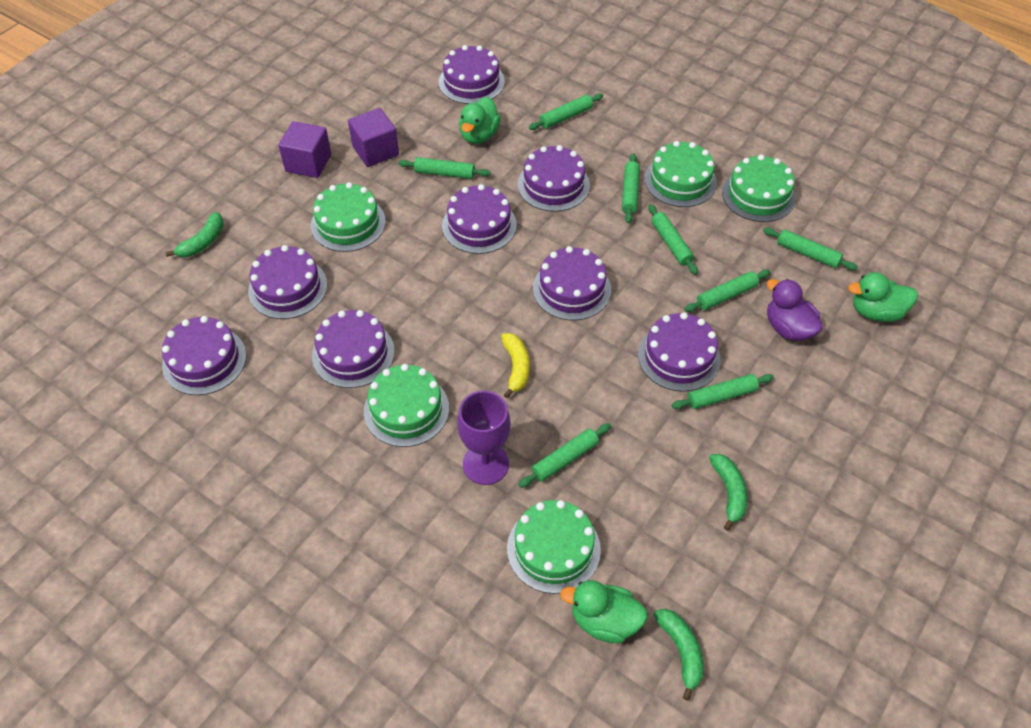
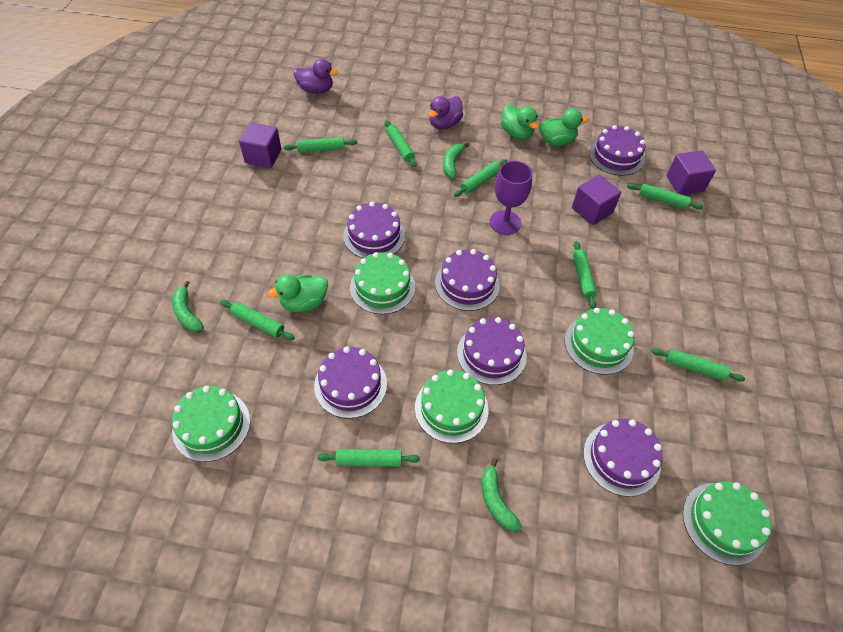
purple cake: [162,316,246,395] [248,245,327,319] [312,310,395,388] [439,45,505,104] [442,184,517,254] [518,145,590,212] [533,246,611,320] [638,312,721,392] = 8 -> [314,347,387,418] [343,202,405,258] [435,249,500,311] [457,317,527,385] [583,419,663,497] [589,125,645,176] = 6
purple cube: [278,121,331,178] [348,108,399,167] = 2 -> [239,122,281,168] [572,175,621,225] [666,151,716,195] = 3
purple duck: [767,279,823,341] = 1 -> [294,59,338,94] [428,96,463,130] = 2
yellow banana: [501,333,530,398] = 1 -> none = 0

